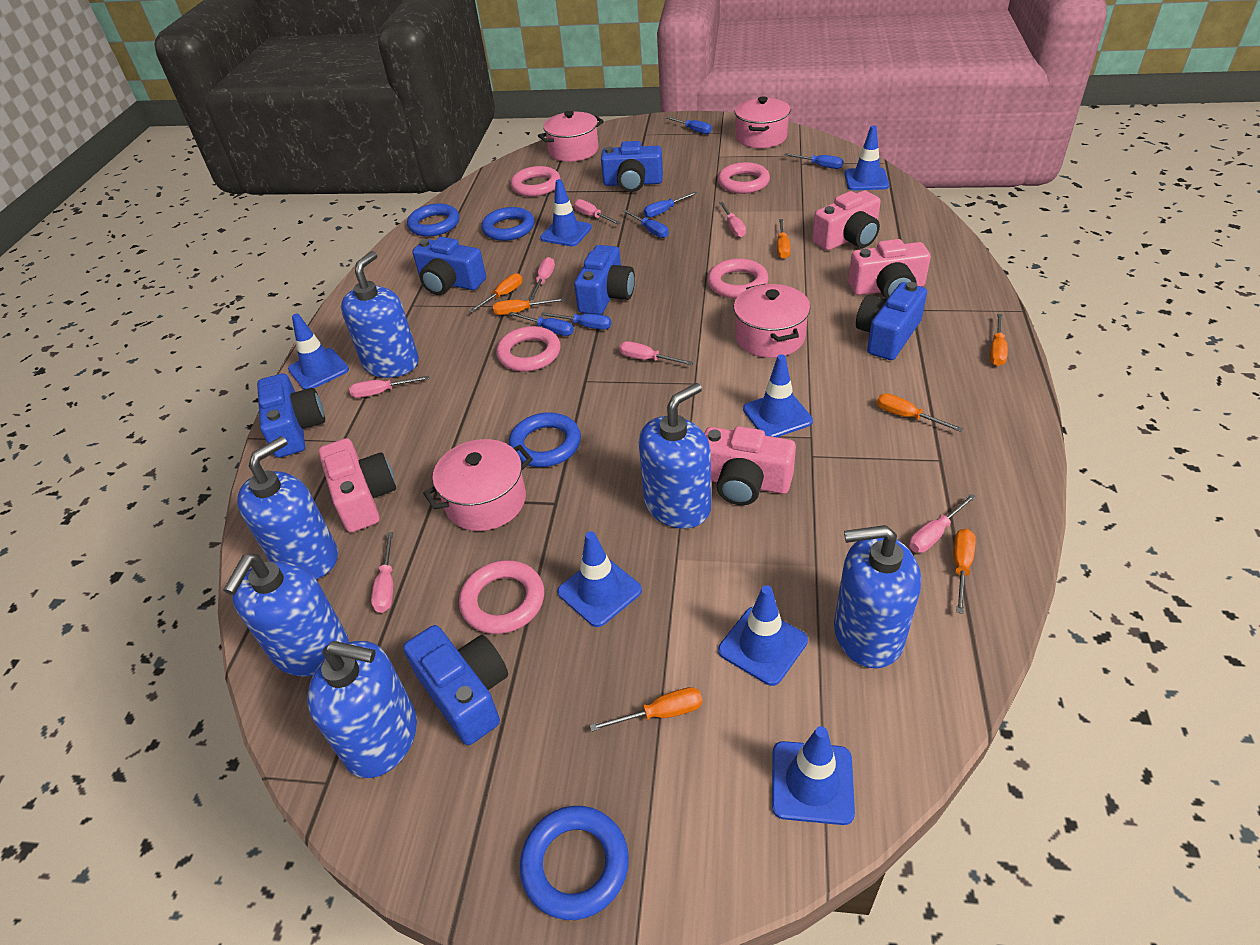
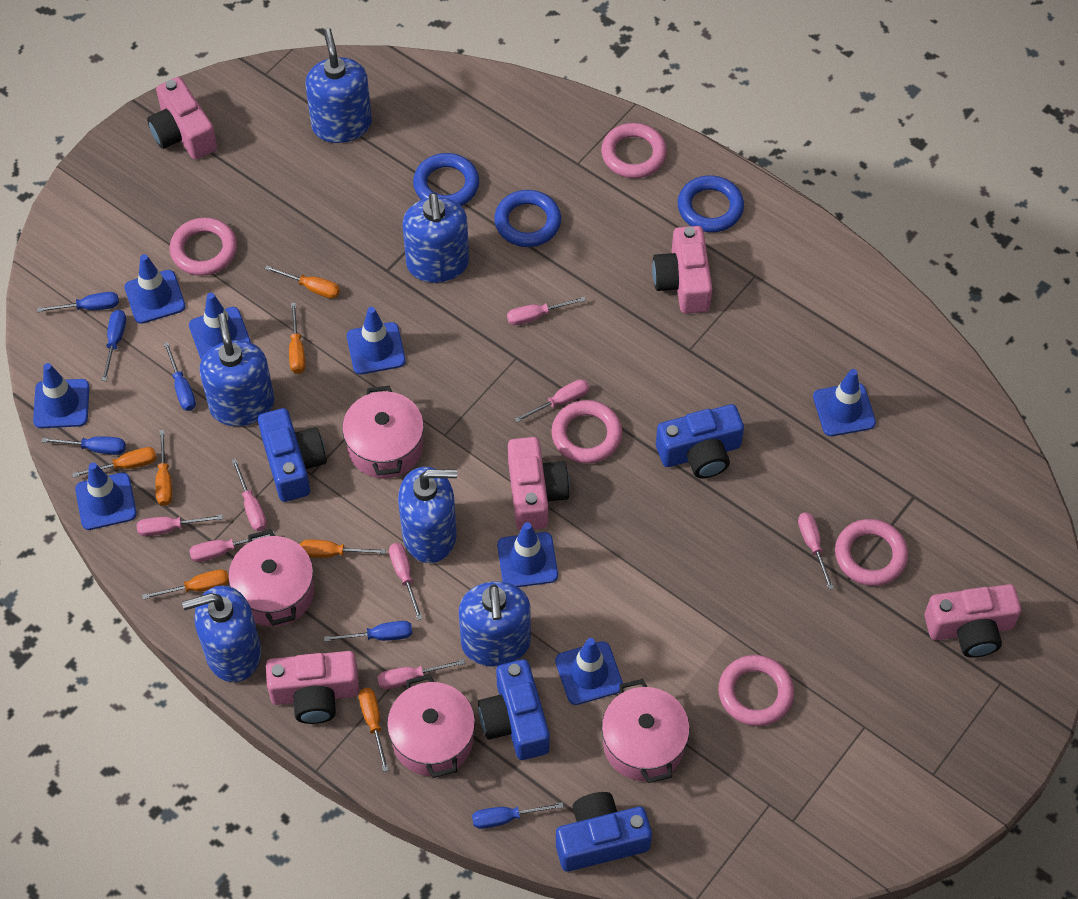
blue camera: [257,373,325,458] [403,625,508,745] [412,237,486,295] [574,245,635,315] [601,141,663,192] [856,282,927,360] = 6 -> [258,408,327,502] [478,659,550,760] [556,792,652,872] [656,404,744,479] = 4
blue ring: [407,203,459,237] [481,207,535,241] [509,412,581,467] [520,806,629,920] = 4 -> [413,153,479,206] [494,190,561,247] [677,175,744,232] = 3
blue traffic cone: [288,314,349,390] [540,179,592,246] [558,531,642,627] [718,585,808,686] [743,354,813,437] [772,726,855,825] [844,126,889,190] = 7 -> [33,363,90,428] [75,462,137,530] [124,254,186,324] [189,293,251,360] [347,307,406,374] [497,522,558,587] [555,638,623,705] [813,369,876,436] = 8
pink camera: [319,438,396,532] [704,426,796,505] [812,190,881,250] [848,239,931,299] = 4 -> [147,77,217,160] [266,651,359,724] [508,437,570,530] [652,226,712,314] [924,584,1021,658] = 5
pink screwdriver: [349,376,429,398] [371,532,393,613] [529,257,555,300] [574,199,620,225] [619,341,694,365] [719,202,746,237] [909,494,976,553] = 7 -> [137,514,223,536] [189,531,275,562] [231,459,267,531] [377,659,465,689] [389,543,423,620] [507,297,586,325] [515,379,589,422] [798,512,834,590] = 8

